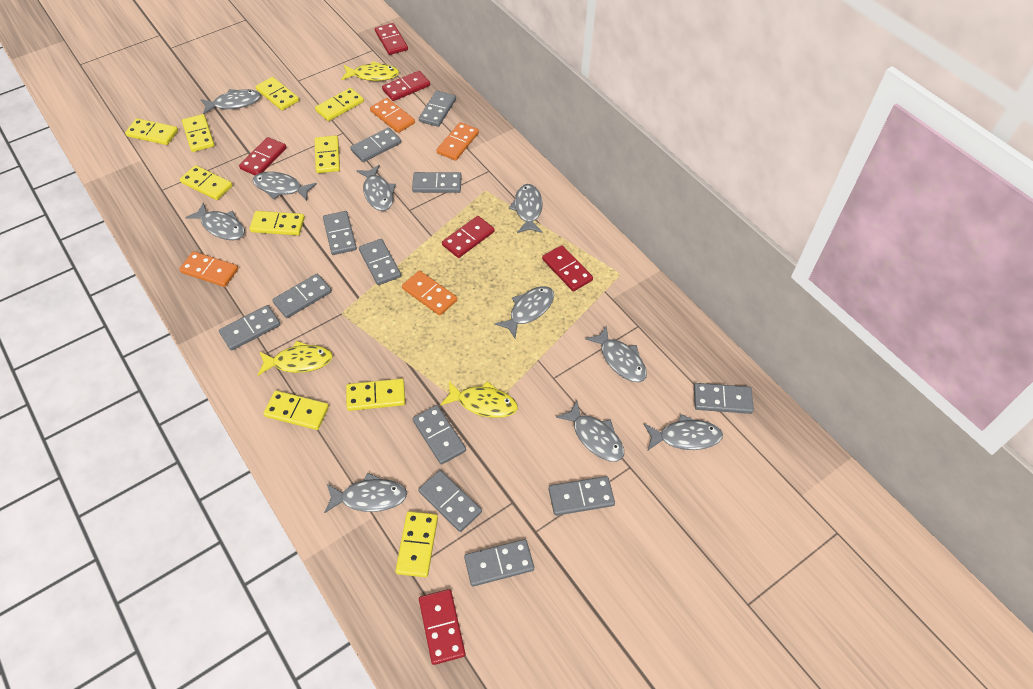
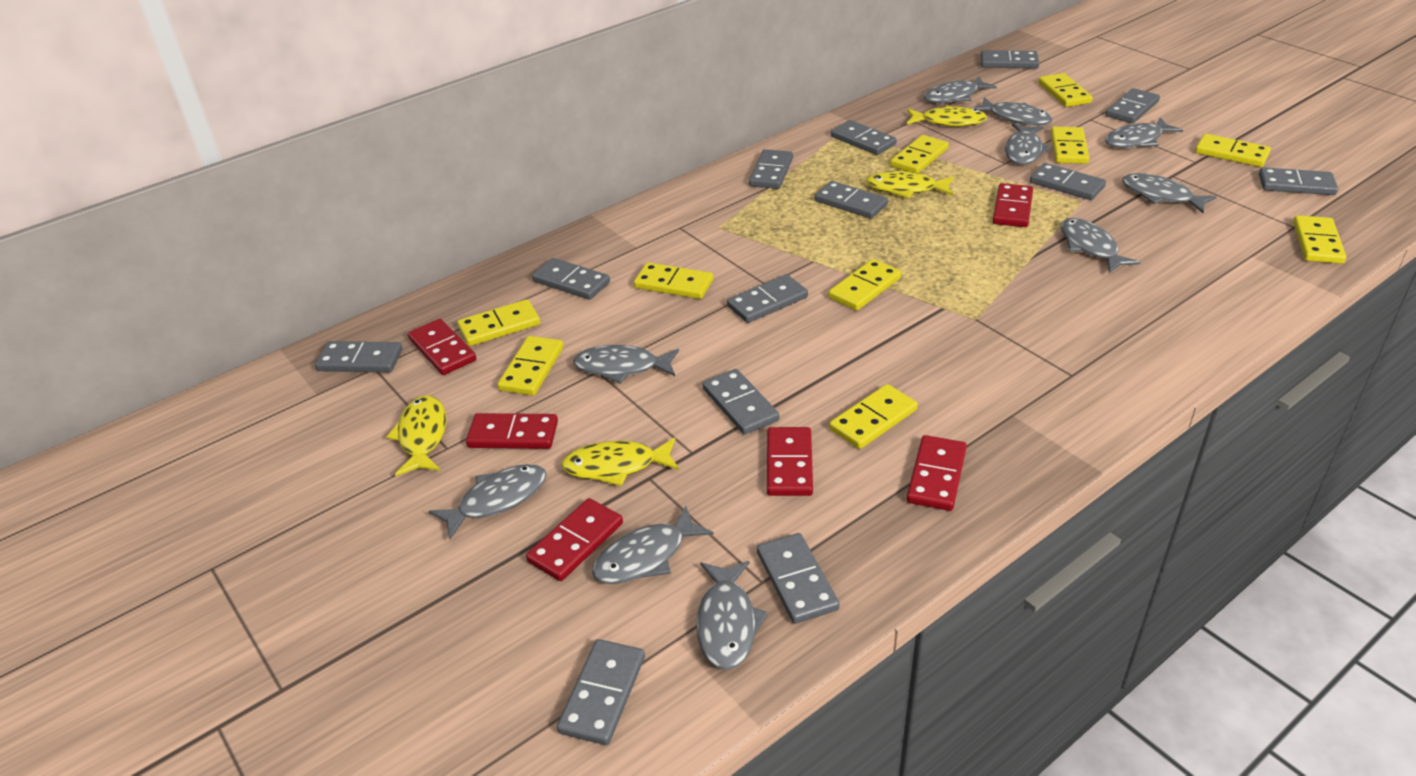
grey domino: [219,305,281,351] [272,274,332,318] [323,211,357,255] [350,127,401,162] [359,239,401,285] [412,172,462,193] [413,405,466,465] [418,470,482,532] [419,91,456,127] [464,539,534,587] [549,476,615,516] [694,383,754,414] = 12 -> [315,341,402,372] [532,258,610,300] [557,639,645,745] [702,369,779,435] [727,274,808,323] [749,149,793,189] [757,533,840,624] [815,181,888,219] [831,120,897,155] [980,50,1039,69] [1030,163,1106,200] [1106,88,1160,124] [1259,167,1338,195] = 13
orange domino: [179,251,238,287] [370,98,415,133] [402,271,457,316] [437,122,479,161] = 4 -> none = 0
yellow fish: [258,341,333,376] [341,61,399,81] [440,381,518,418] = 3 -> [386,395,446,476] [561,438,679,486] [866,171,954,198] [907,105,987,126] = 4

